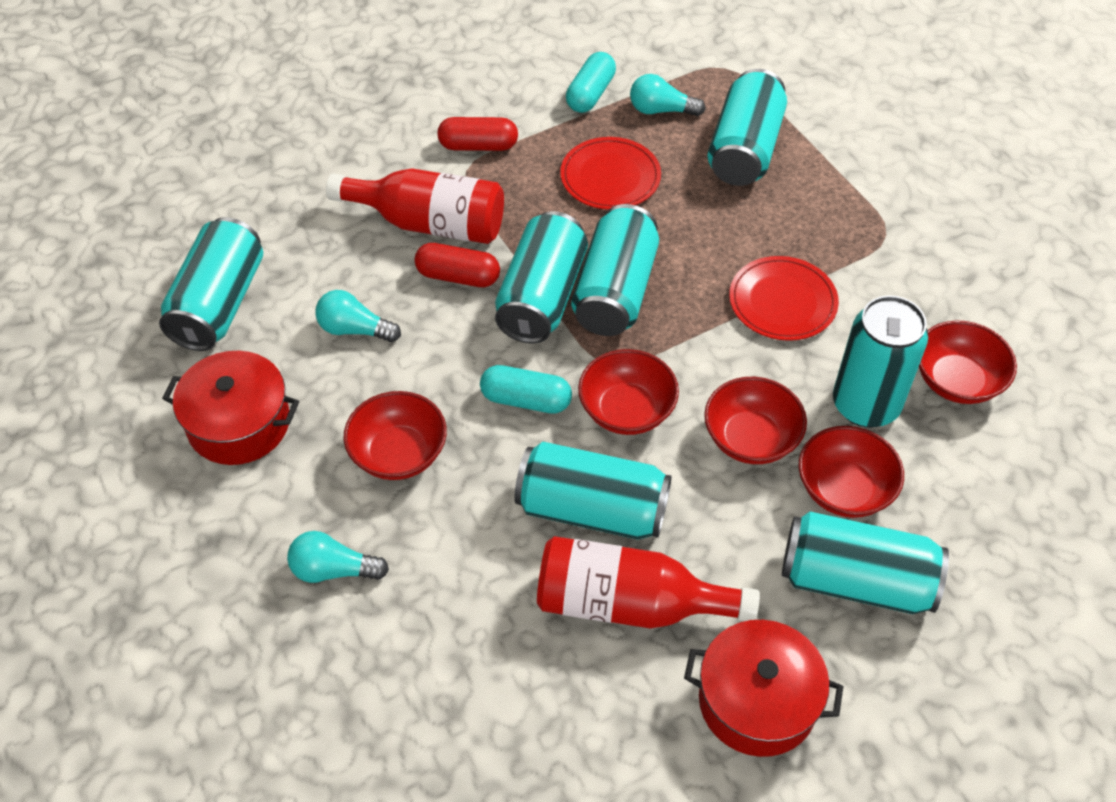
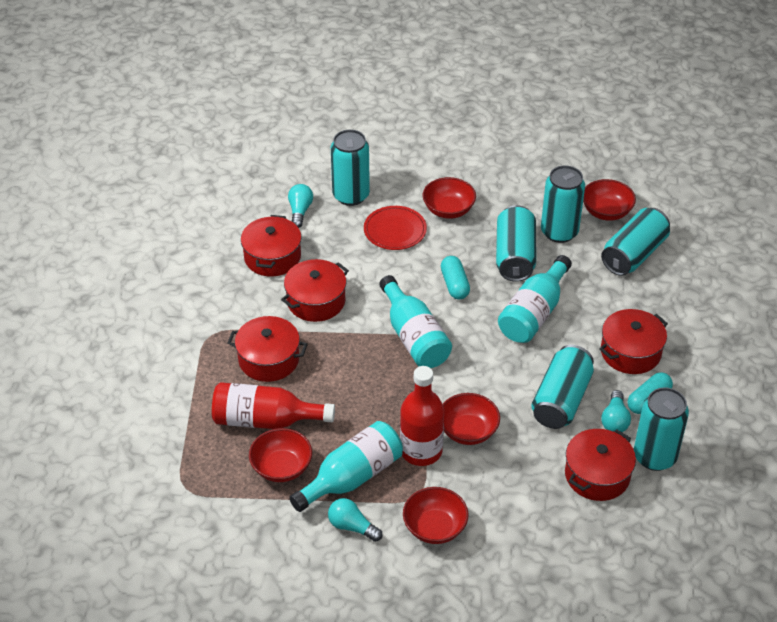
red capsule: [414,243,500,287] [437,117,518,151] = 2 -> none = 0
red plate: [560,137,661,210] [729,256,839,341] = 2 -> [364,206,427,250] = 1
red pot: [162,351,299,465] [684,620,844,757] = 2 -> [228,316,308,382] [241,215,302,277] [281,259,349,322] [565,429,636,501] [599,309,668,374] = 5
turquoise bottle: none = 0 -> [289,421,403,512] [379,275,452,368] [498,255,572,343] = 3
turquoise can: [159,217,263,351] [495,211,588,343] [514,442,672,540] [571,204,659,336] [707,69,787,186] [782,511,949,614] [833,295,928,428] = 7 -> [331,130,370,206] [496,205,536,282] [531,345,594,429] [541,166,585,243] [601,208,670,276] [634,387,689,471] = 6

